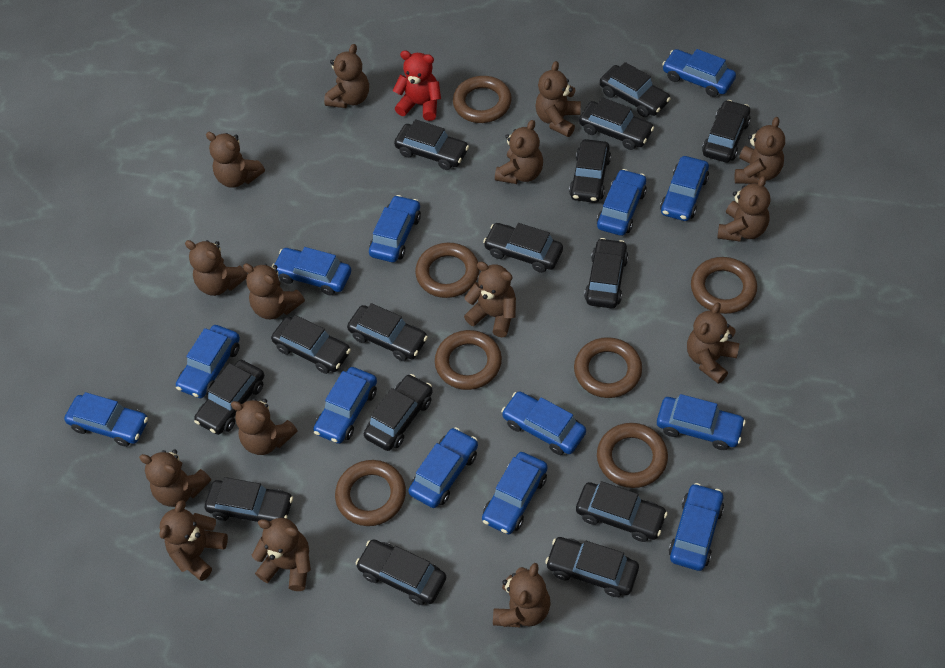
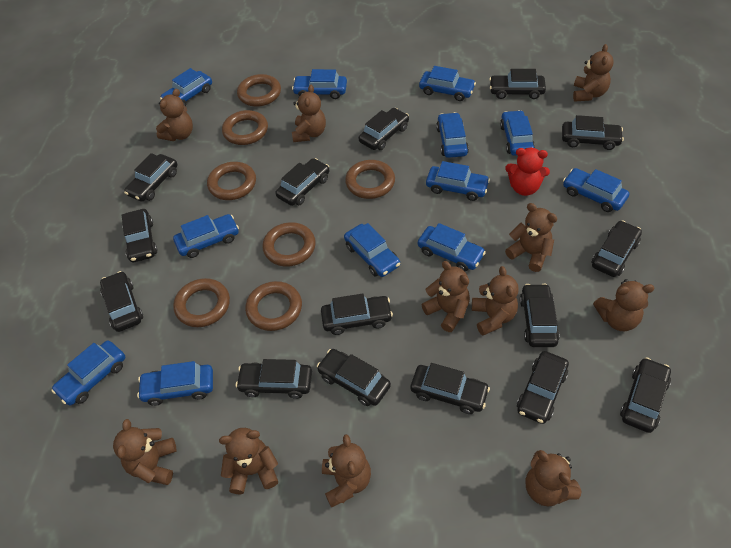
blue car: [64,392,148,447] [176,325,240,398] [272,247,351,295] [313,367,377,444] [369,195,421,262] [408,427,478,508] [482,452,548,534] [501,391,586,455] [597,169,647,236] [657,394,746,450] [660,156,709,221] [662,49,736,97] [669,483,724,571] = 13 -> [51,340,125,406] [137,361,213,406] [160,68,212,106] [173,214,239,258] [292,69,347,99] [344,223,400,277] [418,223,486,272] [419,66,476,101] [426,161,490,201] [436,112,469,158] [500,110,535,156] [563,168,629,212] = 12
brown teddy bear: [139,450,211,507] [159,500,228,581] [185,240,248,296] [206,132,265,188] [231,399,298,455] [243,263,305,320] [252,518,311,591] [324,44,369,108] [464,262,516,337] [493,563,551,627] [495,120,543,184] [535,61,581,137] [687,302,740,384] [717,176,771,242] [735,117,785,184] = 15 -> [113,419,177,485] [156,88,193,141] [219,428,278,494] [292,84,326,142] [322,434,371,508] [422,261,470,332] [472,266,519,336] [505,203,558,272] [526,450,581,507] [573,44,614,102] [593,279,655,331] = 11

